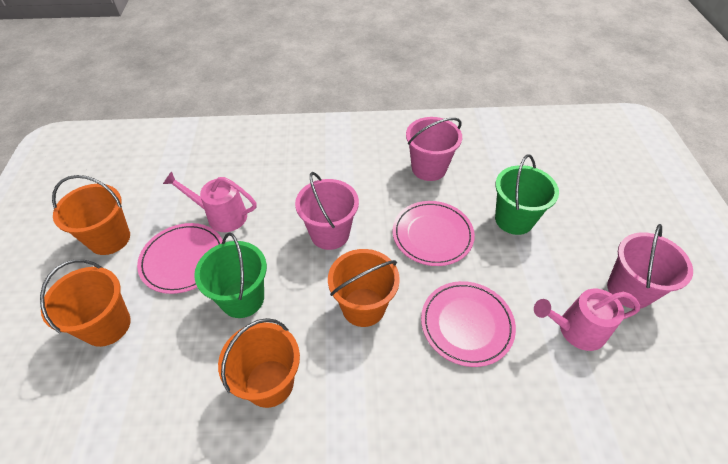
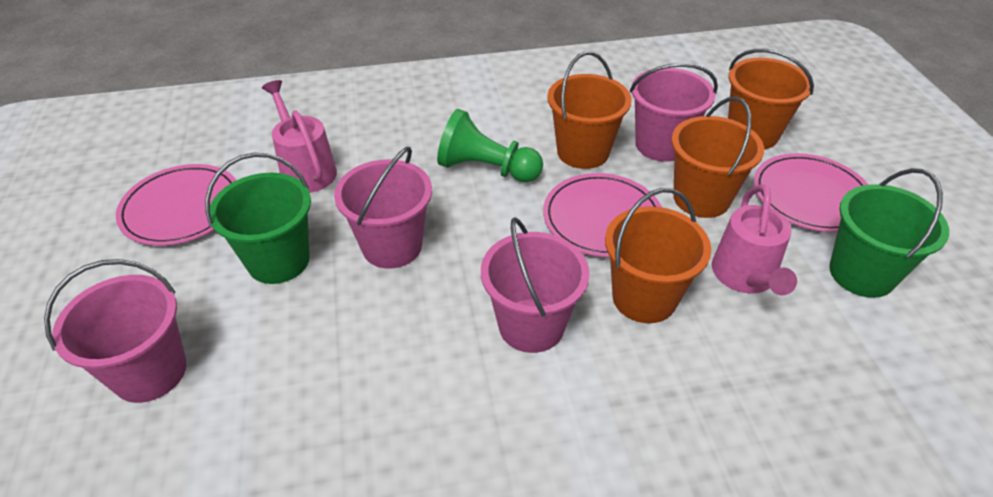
green pawn: none = 0 -> [437,109,543,182] = 1
pink bucket: [295,172,359,250] [406,117,462,181] [607,224,693,309] = 3 -> [44,259,186,403] [334,147,432,269] [481,217,590,353] [630,63,718,162] = 4

